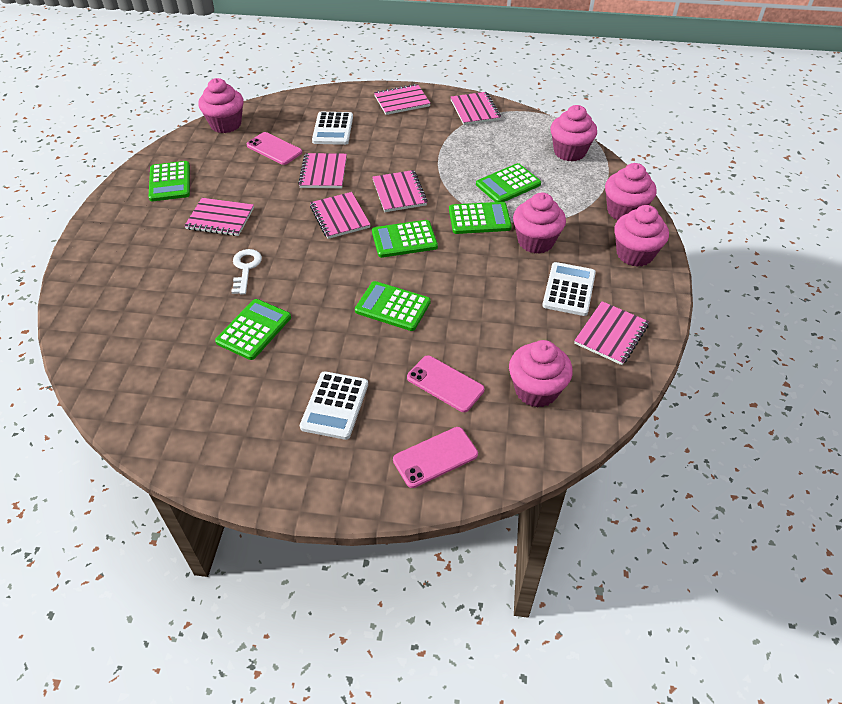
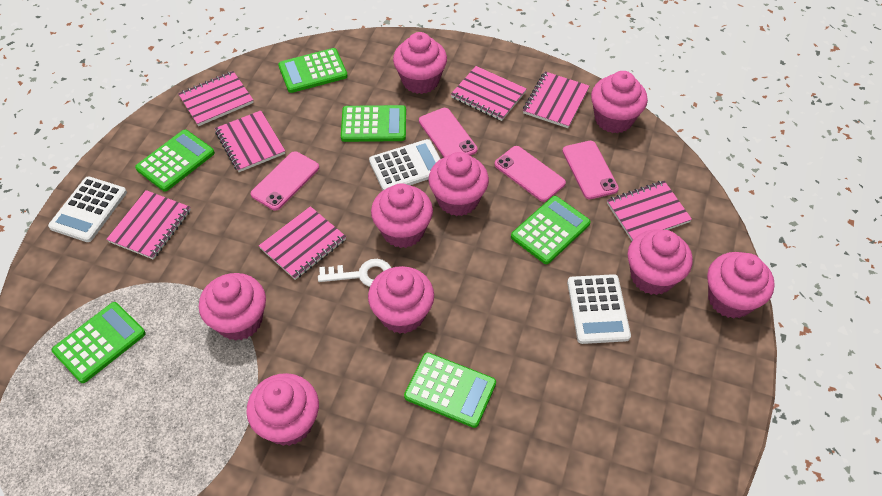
pink cupcake: [198,78,244,133] [509,340,573,408] [513,193,566,254] [551,105,597,162] [605,163,657,221] [614,205,669,267] = 6 -> [199,273,266,341] [246,373,319,446] [368,266,434,334] [371,183,433,248] [393,32,447,94] [428,152,489,216] [591,71,648,133] [628,230,693,295] [707,252,775,319] = 9
pink phone: [247,132,302,165] [393,427,478,488] [407,355,485,412] = 3 -> [251,151,319,210] [419,108,477,157] [495,146,566,202] [562,141,619,199] = 4

